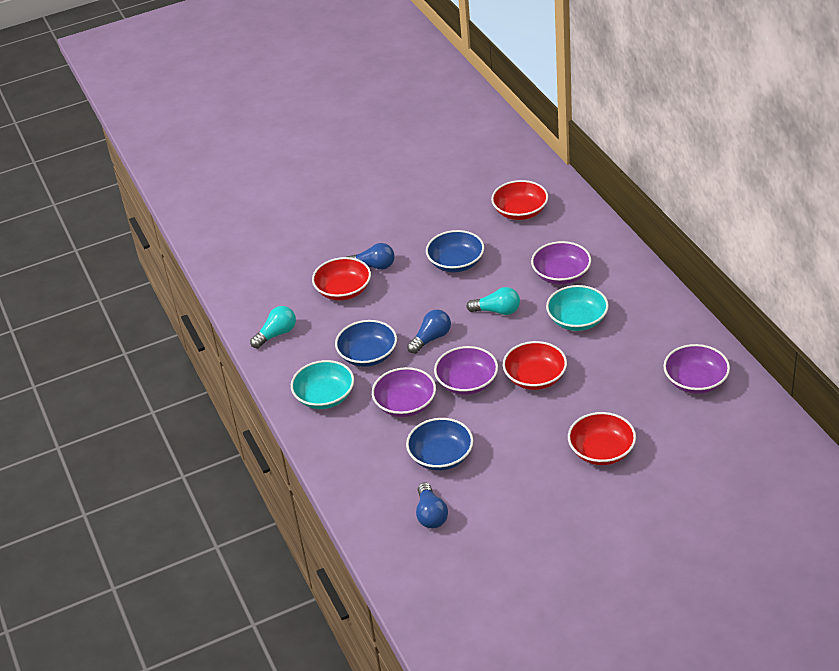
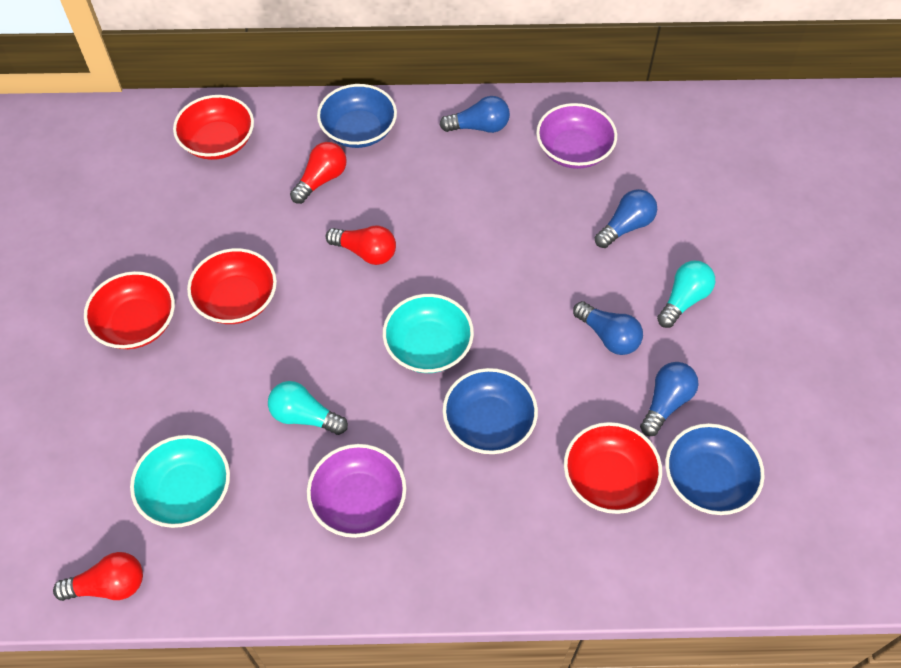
blue light bulb: [347,243,395,270] [407,309,451,354] [416,482,448,528] = 3 -> [440,96,510,133] [573,301,643,355] [595,189,657,248] [640,362,698,436] = 4
purple bowl: [372,367,436,417] [434,346,498,395] [531,241,591,285] [664,344,730,394] = 4 -> [307,444,406,538] [536,103,617,169] = 2
red light bulb: none = 0 -> [53,552,143,601] [290,142,347,204] [326,225,396,265] = 3

